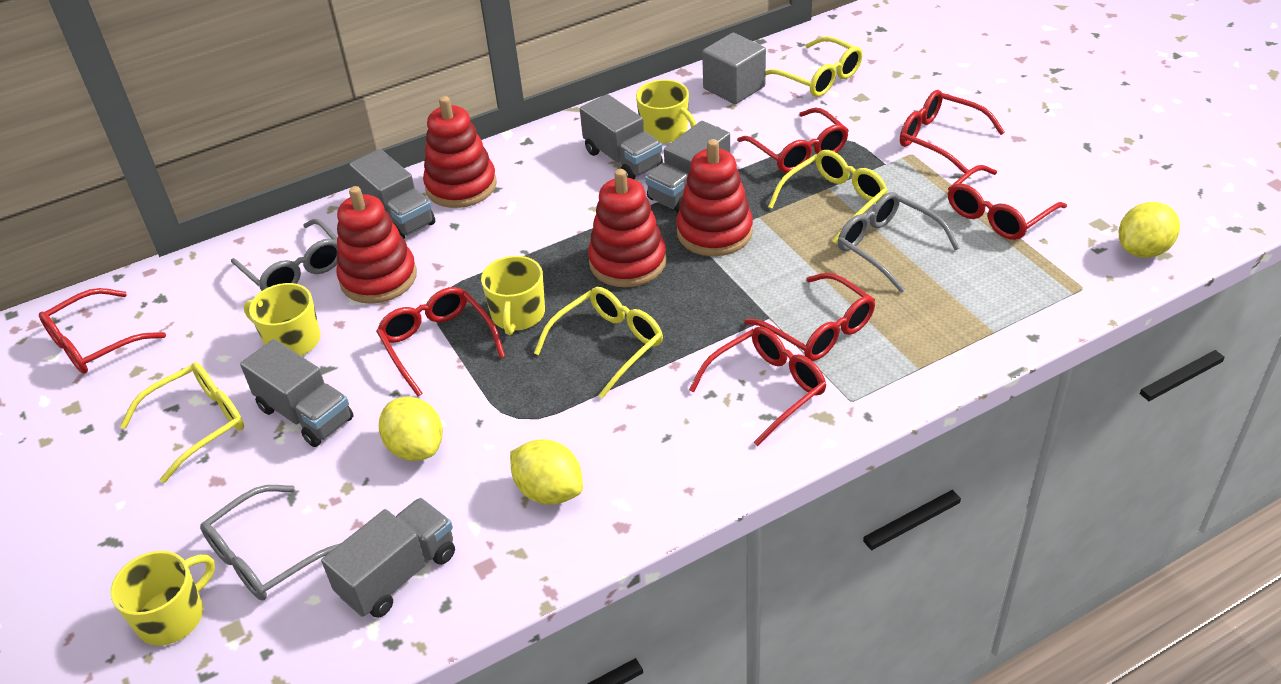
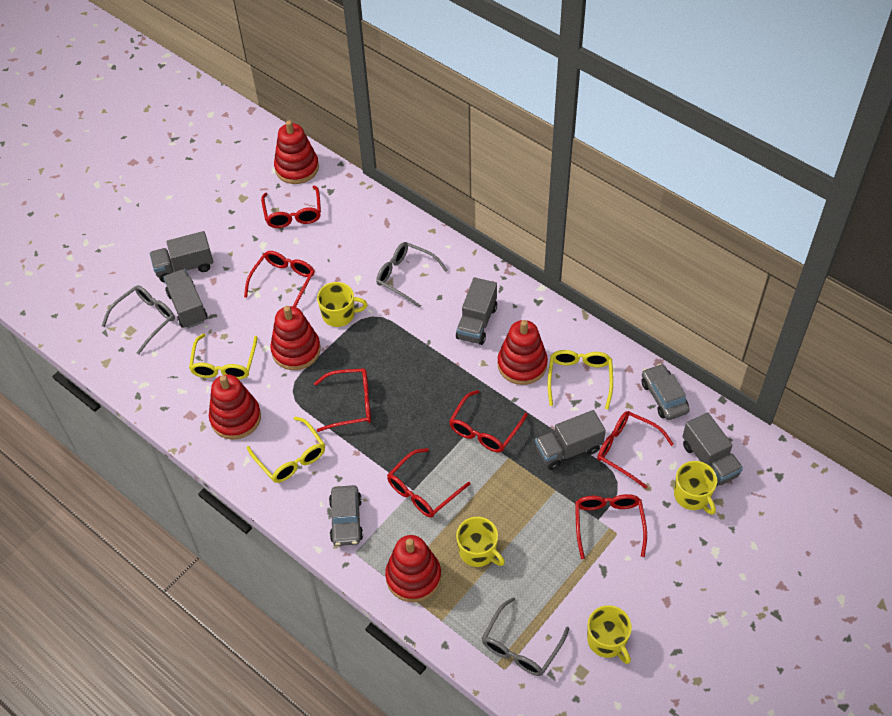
grey car: none = 0 -> [329,485,363,546] [641,364,690,420] = 2
grey cube: [702,33,766,104] = 1 -> none = 0
red stacking toy: [337,186,417,304] [423,96,497,208] [588,169,667,287] [676,139,753,256] = 4 -> [209,374,261,440] [270,306,321,370] [274,120,319,184] [385,535,441,602] [497,320,548,385] = 5
yellow glasses: [120,362,244,483] [534,287,663,399] [766,36,863,97] [768,150,888,244] = 4 -> [189,333,258,379] [247,417,325,483] [548,350,613,410] = 3
yellow lemon: [379,396,443,461] [510,439,583,505] [1118,202,1180,258] = 3 -> none = 0

